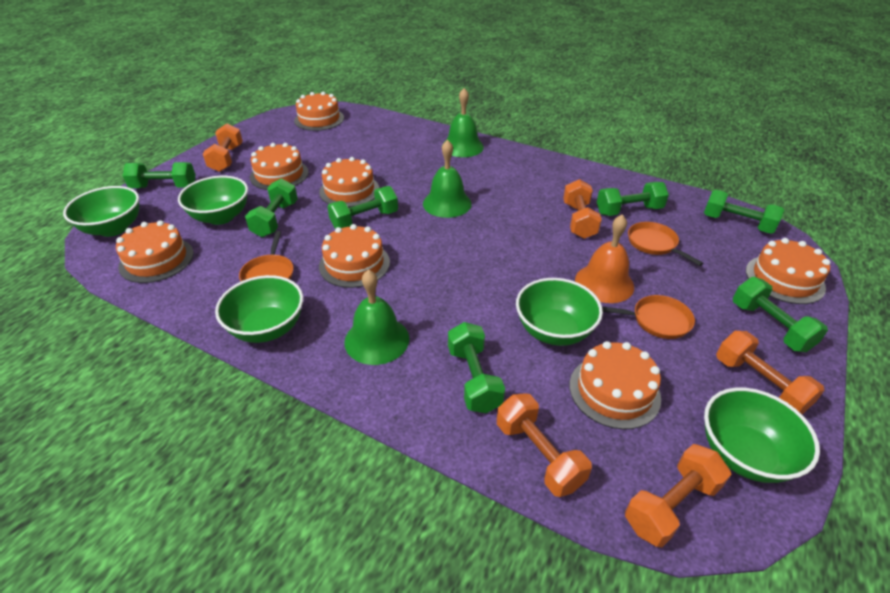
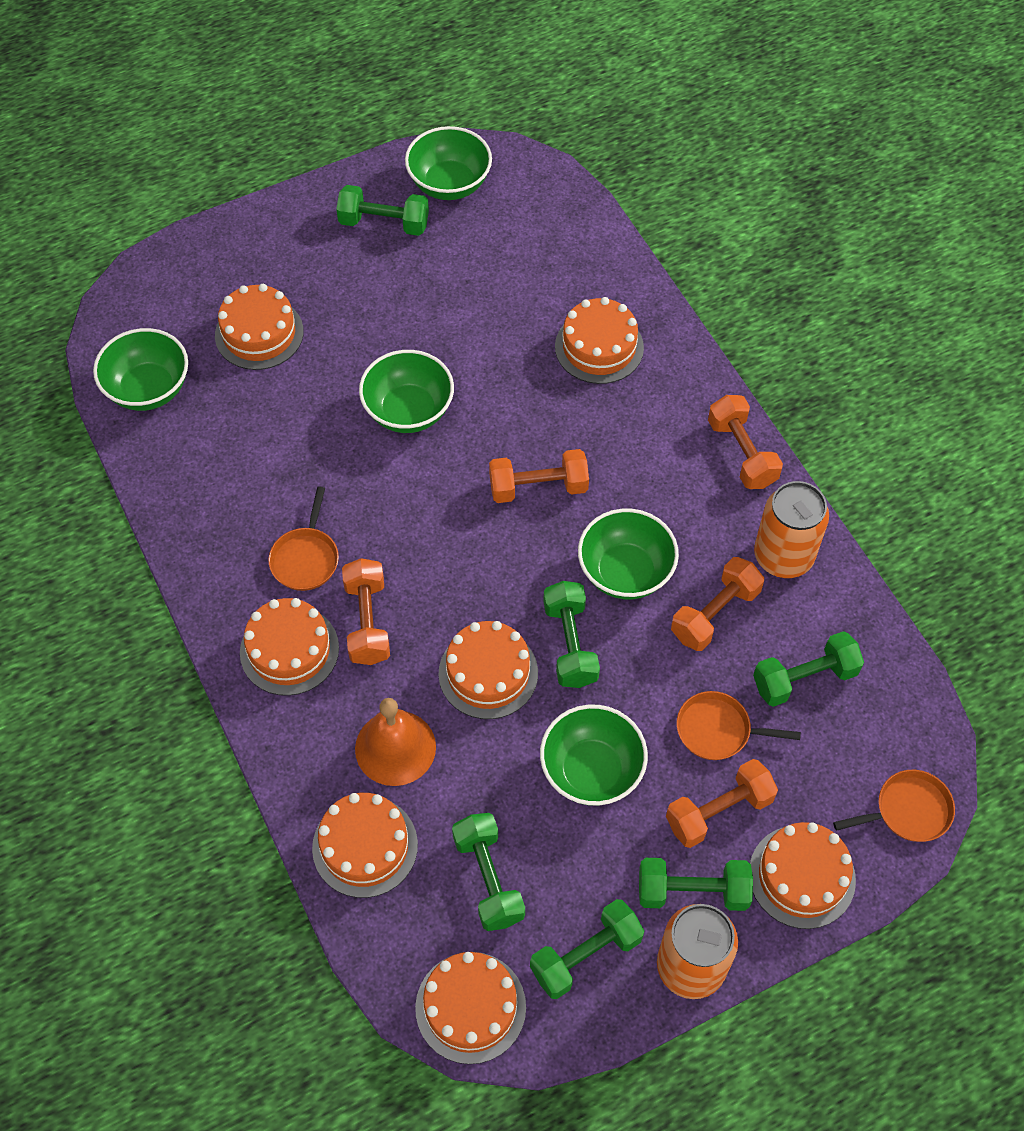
green bell: [344,269,409,365] [423,139,472,218] [442,88,484,157] = 3 -> none = 0
green dumbbell: [123,162,196,188] [245,178,298,237] [327,186,398,229] [448,322,505,413] [597,182,669,216] [704,190,784,234] [733,277,828,352] = 7 -> [336,185,429,236] [452,813,525,931] [530,899,644,999] [543,581,600,688] [639,858,753,911] [753,631,864,707] = 6
orange can: none = 0 -> [657,904,738,999] [754,481,829,578] = 2

